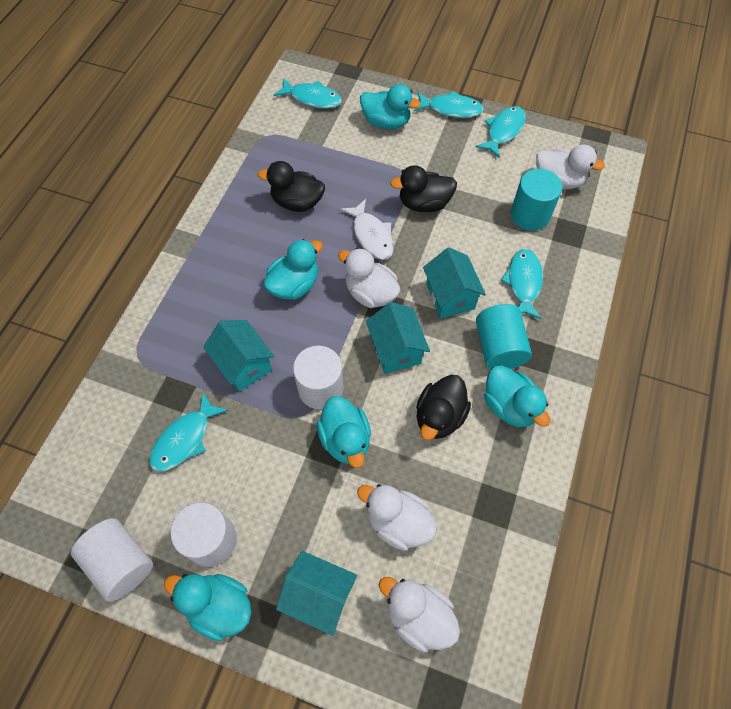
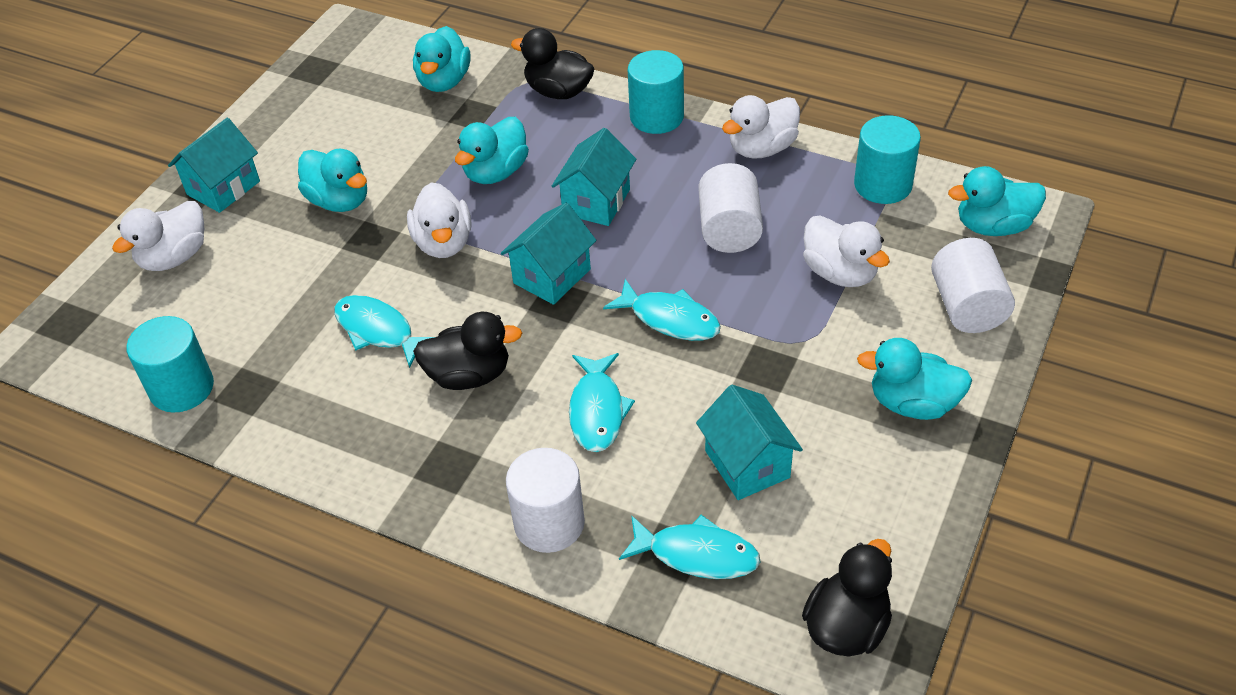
turquoise cylinder: [476,304,532,369] [511,169,562,230] = 2 -> [126,316,214,413] [628,50,684,134] [854,116,921,204] = 3
turquoise fish: [149,392,228,472] [274,78,342,109] [414,91,484,118] [475,106,526,158] [501,249,543,319] = 5 -> [334,295,435,368] [569,353,635,452] [603,279,721,341] [619,515,760,579] = 4
white fish: [340,199,394,260] = 1 -> none = 0

